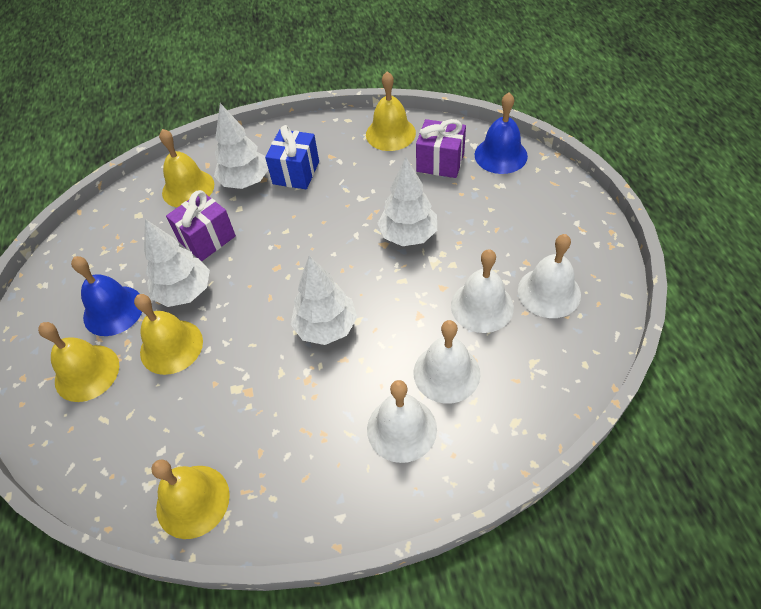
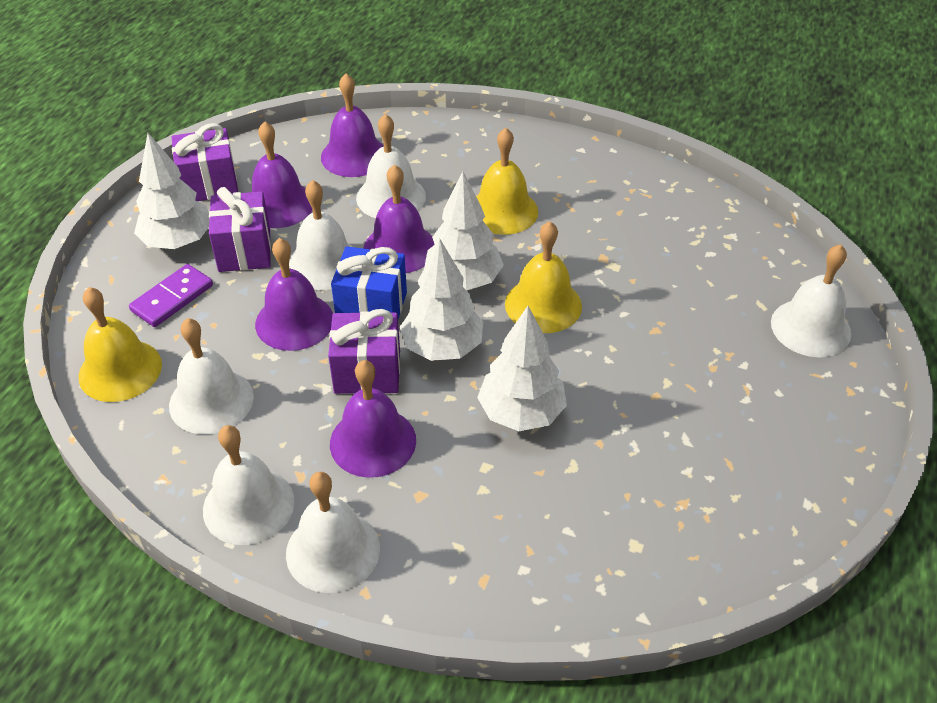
blue bell: [71,256,142,336] [475,92,528,174] = 2 -> none = 0
purple bell: none = 0 -> [252,121,312,228] [255,238,333,351] [321,74,384,177] [330,360,416,478] [363,164,435,273] = 5
purple domino: none = 0 -> [129,264,213,327] = 1
purple gift: [166,190,236,261] [416,119,466,178] = 2 -> [172,123,238,201] [209,187,271,272] [328,309,400,394] = 3
white bell: [367,380,437,463] [414,320,480,404] [451,249,514,333] [518,234,581,318] = 4 -> [169,318,254,434] [203,425,294,545] [286,472,380,593] [289,180,353,290] [356,114,426,218] [771,244,851,357] = 6
yellow bell: [38,322,119,402] [134,294,203,375] [151,459,230,539] [159,129,214,208] [366,71,416,151] = 5 -> [79,287,162,402] [476,128,538,235] [505,221,582,333] = 3

